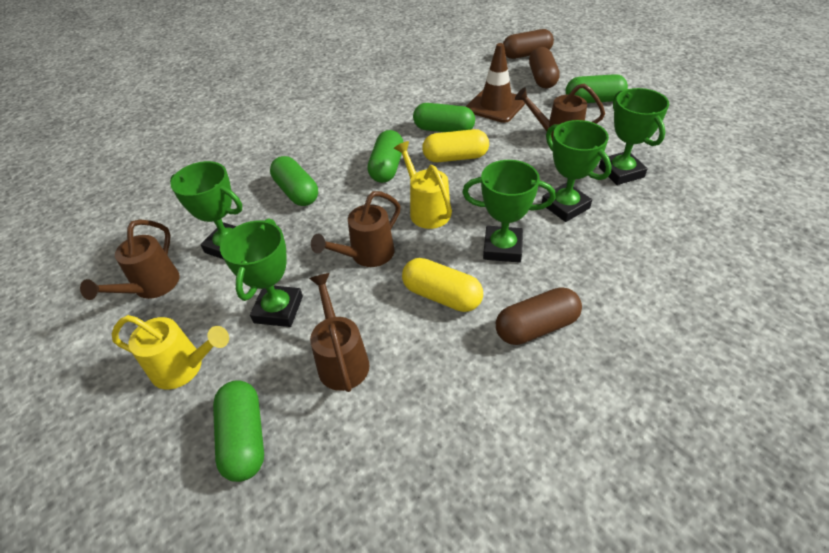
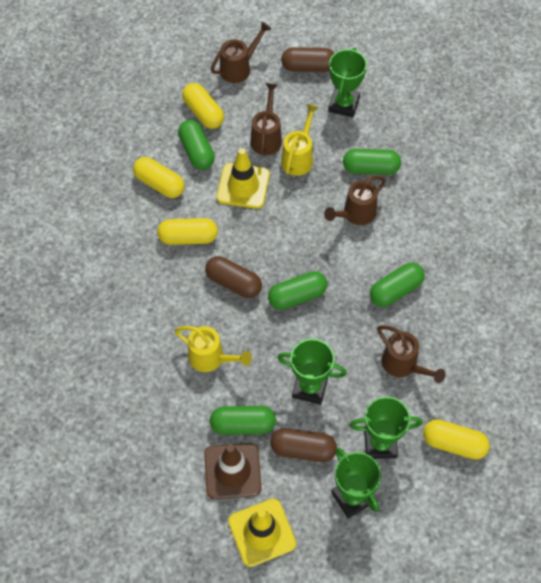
green trophy: [170,161,242,259] [220,218,303,327] [462,160,555,263] [541,120,612,222] [599,88,669,185] = 5 -> [277,339,347,405] [328,48,367,118] [331,448,381,518] [349,397,423,459] = 4
yellow capsule: [402,258,483,312] [422,129,489,162] = 2 -> [133,157,185,198] [157,218,218,245] [182,83,224,129] [423,420,490,460] = 4
yellow traffic cone: none = 0 -> [217,148,270,209] [228,499,296,567] = 2

